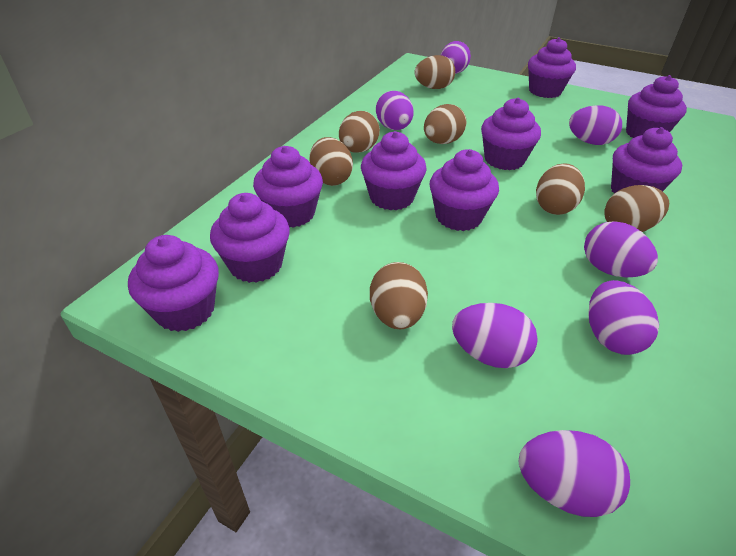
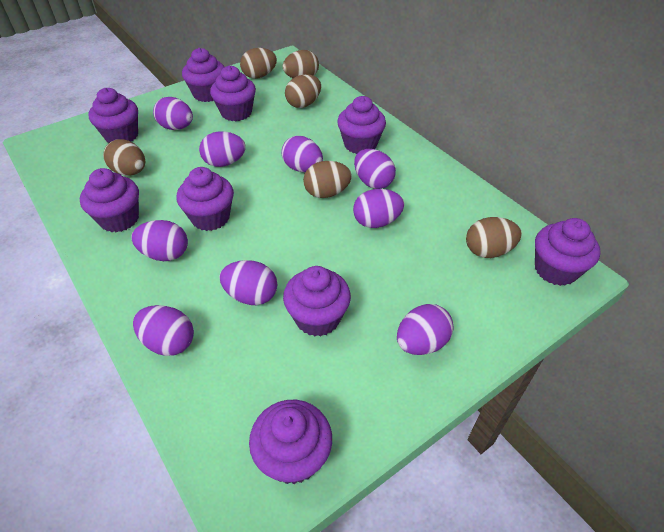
brown egg: [309,137,353,186] [339,111,380,153] [370,262,428,329] [414,55,455,89] [424,104,466,144] [536,163,585,215] [604,185,669,232] = 7 -> [103,139,145,176] [240,48,277,79] [283,50,319,78] [285,74,321,108] [303,161,352,198] [466,217,522,258] = 6
purple egg: [376,91,414,130] [441,41,471,74] [452,303,538,368] [519,430,630,517] [569,106,622,145] [584,221,658,277] [588,280,659,355] = 7 -> [131,220,188,261] [133,305,194,356] [153,97,193,130] [199,131,246,167] [219,260,277,305] [282,136,323,172] [353,189,404,228] [354,149,396,189] [397,304,453,355] = 9

